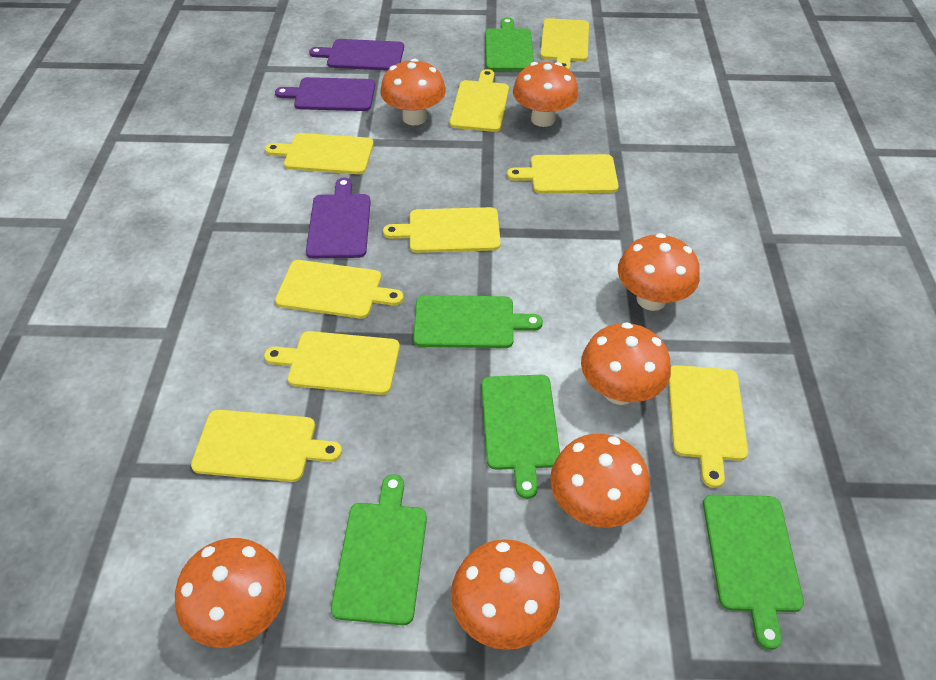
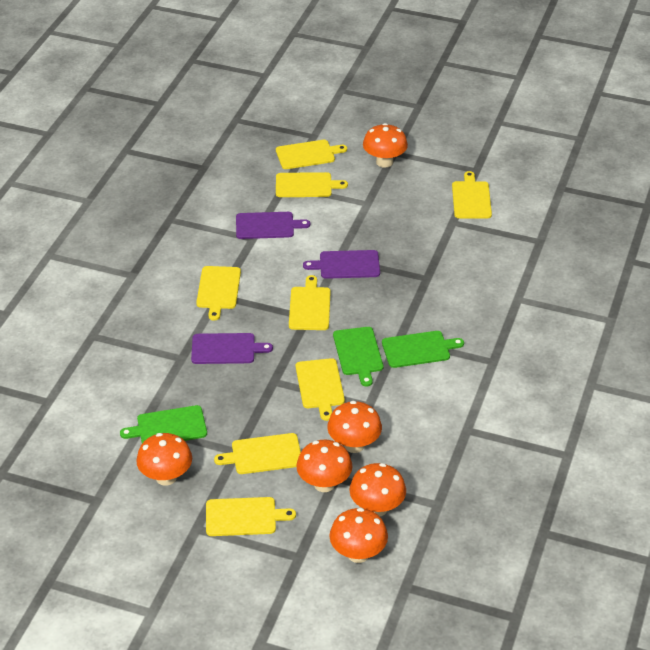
green cutting board: [331,474,427,625] [413,295,543,348] [482,375,560,499] [485,18,534,71] [703,495,804,650] = 5 -> [120,405,207,443] [333,327,383,386] [382,331,464,368] = 3
orange mushroom: [175,538,286,648] [380,58,446,125] [451,539,560,650] [513,62,578,127] [550,434,650,528] [581,322,671,405] [618,233,700,311] = 7 -> [136,433,192,486] [296,440,353,492] [327,401,382,453] [330,508,388,563] [349,463,406,516] [363,123,408,168] = 6
yellow cutting board: [191,410,342,482] [264,331,400,395] [265,133,374,174] [275,260,403,319] [383,207,501,253] [450,69,509,132] [507,154,619,193] [540,18,589,70] [669,365,748,488] = 9 -> [196,266,241,321] [206,497,296,536] [214,433,301,474] [276,140,347,169] [276,172,348,197] [289,275,331,330] [296,358,345,421] [452,171,492,219] = 8

